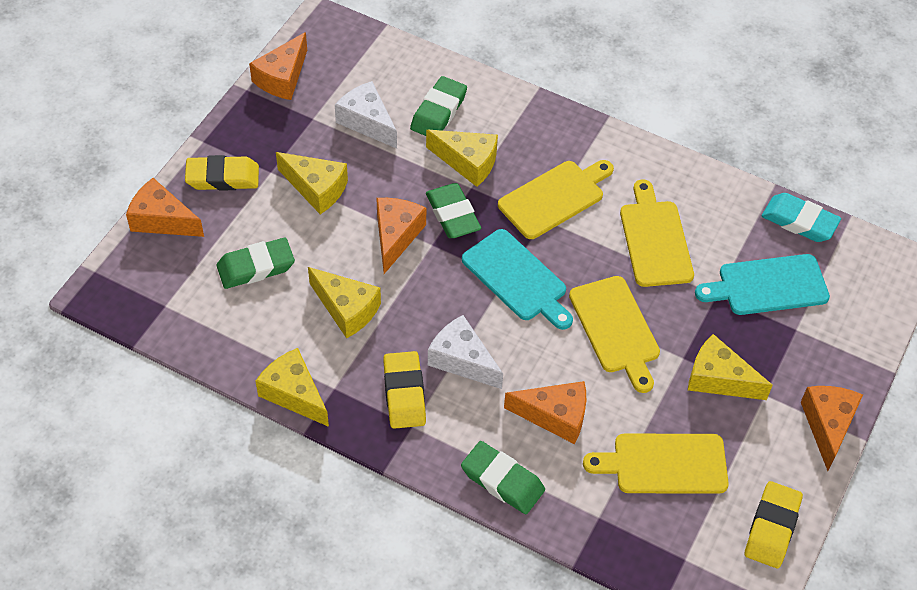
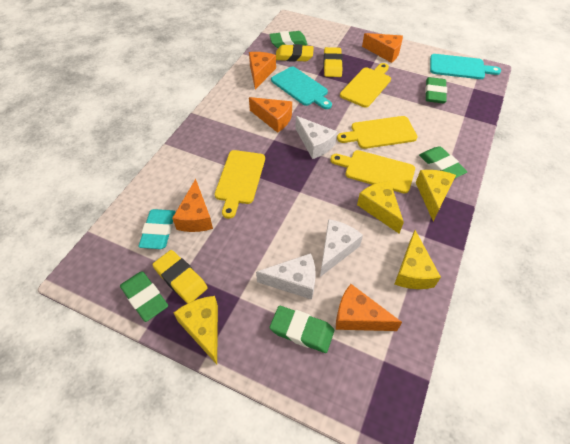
green eraser: [216,238,295,289] [410,76,467,136] [426,183,481,238] [461,441,545,514] = 4 -> [120,271,168,322] [269,31,308,48] [270,306,334,353] [419,146,468,179] [425,77,447,103] = 5
white cheese: [335,81,397,149] [428,315,503,389] = 2 -> [256,253,316,300] [295,116,337,159] [320,219,363,277] = 3
yellow cheese: [256,348,329,427] [276,152,348,214] [308,267,381,339] [426,130,498,187] [688,334,773,400] = 5 -> [174,296,218,364] [357,181,404,233] [395,230,441,289] [416,170,456,221] = 4

